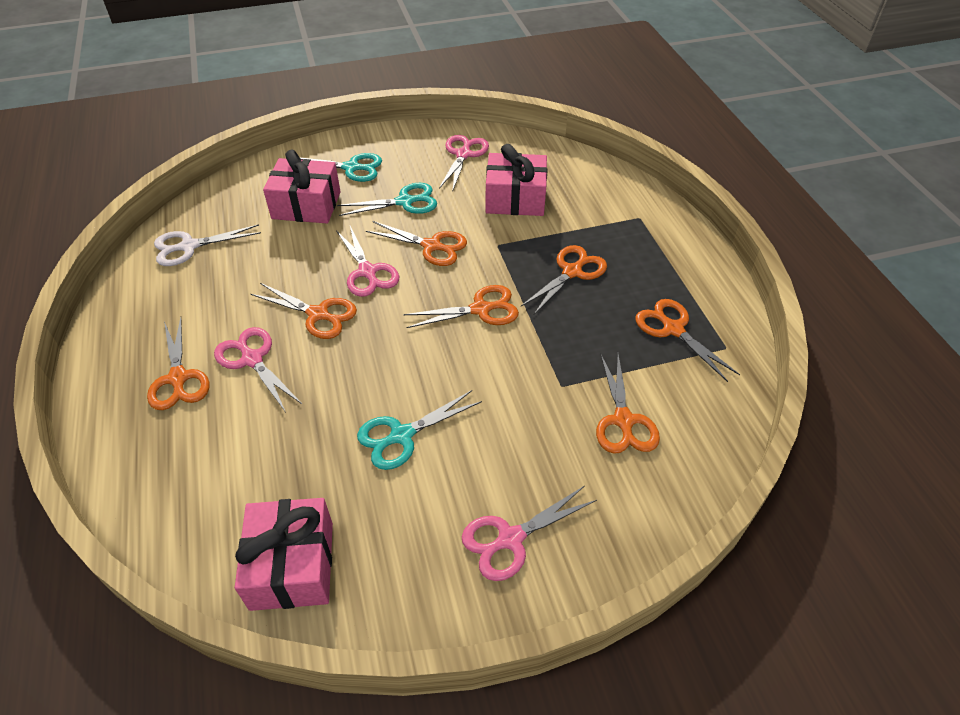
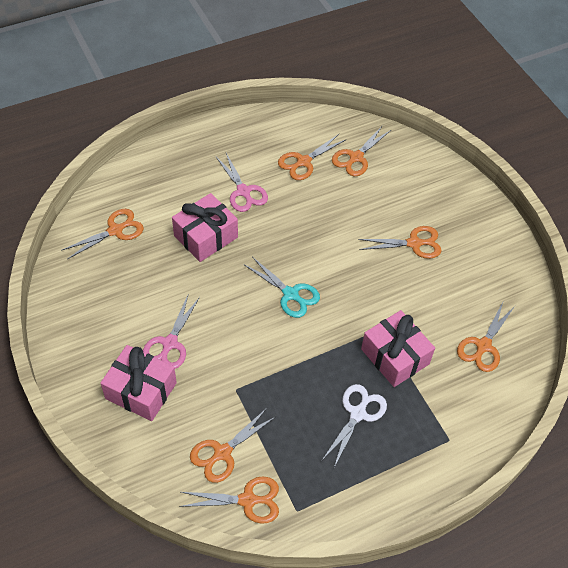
pink scissors: [214,327,302,412] [336,226,399,297] [439,135,489,192] [462,486,597,581] = 4 -> [143,293,200,369] [216,153,268,212] = 2
turquoise scissors: [300,153,382,182] [337,183,437,216] [357,390,482,470] = 3 -> [245,257,320,318] = 1

